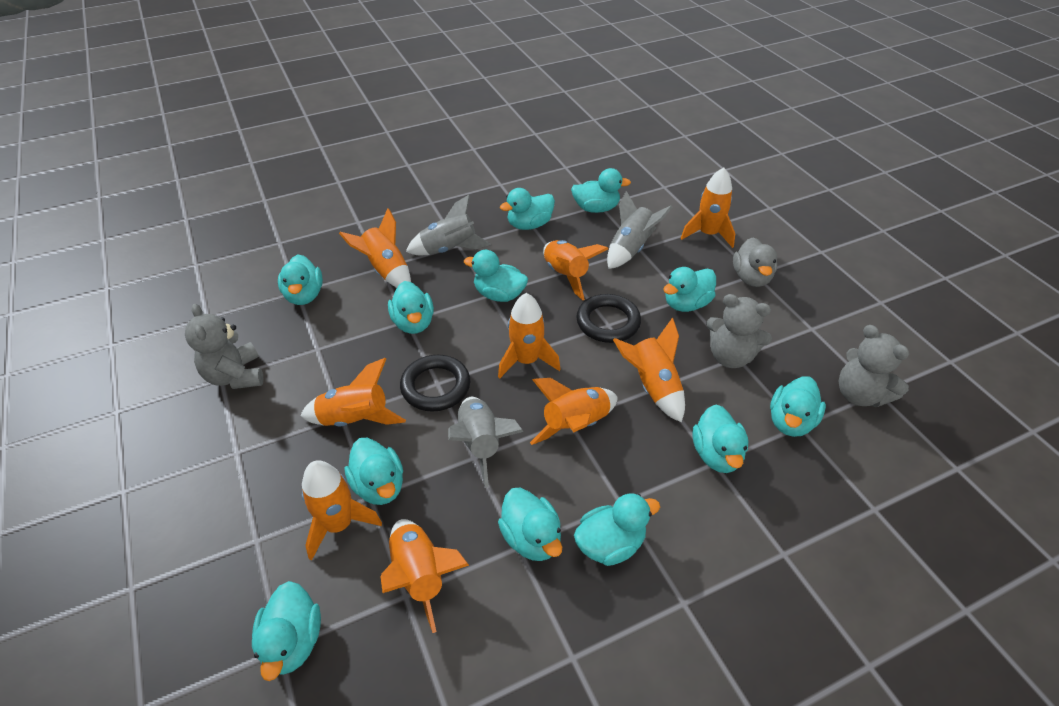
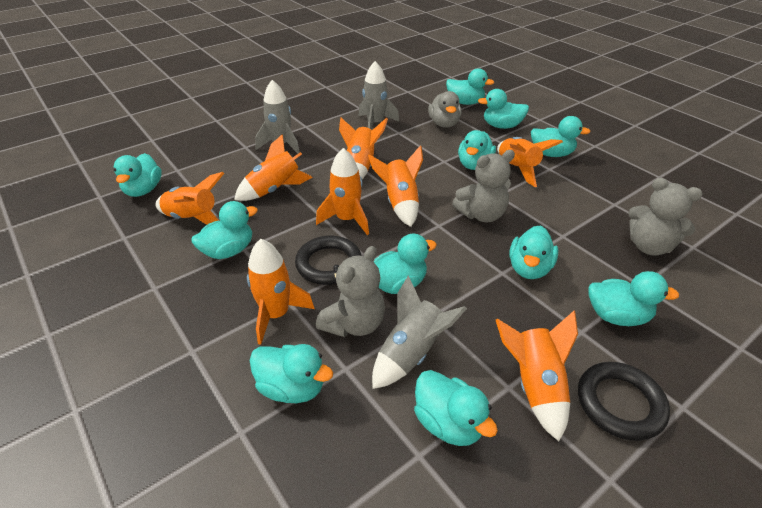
orange rocket: [300,358,406,426] [302,460,382,561] [339,208,411,288] [380,519,469,633] [498,293,560,379] [530,378,618,445] [543,240,608,300] [613,318,685,423] [680,168,735,248] = 9 -> [155,172,224,225] [234,134,313,201] [247,239,315,345] [316,148,369,235] [339,118,388,179] [368,145,423,227] [496,311,578,441] [497,137,563,187] = 8
turquoise duck: [252,581,321,681] [278,254,323,305] [345,438,403,505] [388,281,434,334] [464,250,528,302] [498,488,562,561] [500,188,555,230] [571,168,631,213] [574,493,660,566] [663,267,716,312] [692,405,748,473] [770,376,826,437] = 12 -> [114,153,162,197] [191,201,258,259] [249,344,333,403] [374,234,437,294] [414,370,498,446] [446,68,494,105] [458,130,496,170] [478,89,529,129] [509,226,559,279] [531,116,591,157] [588,271,679,326] = 11

